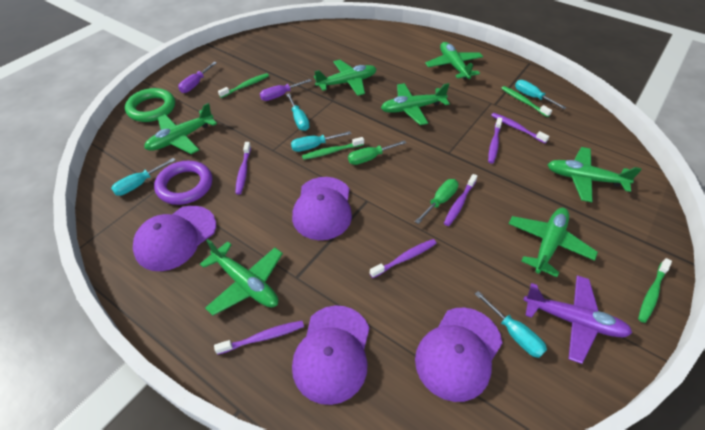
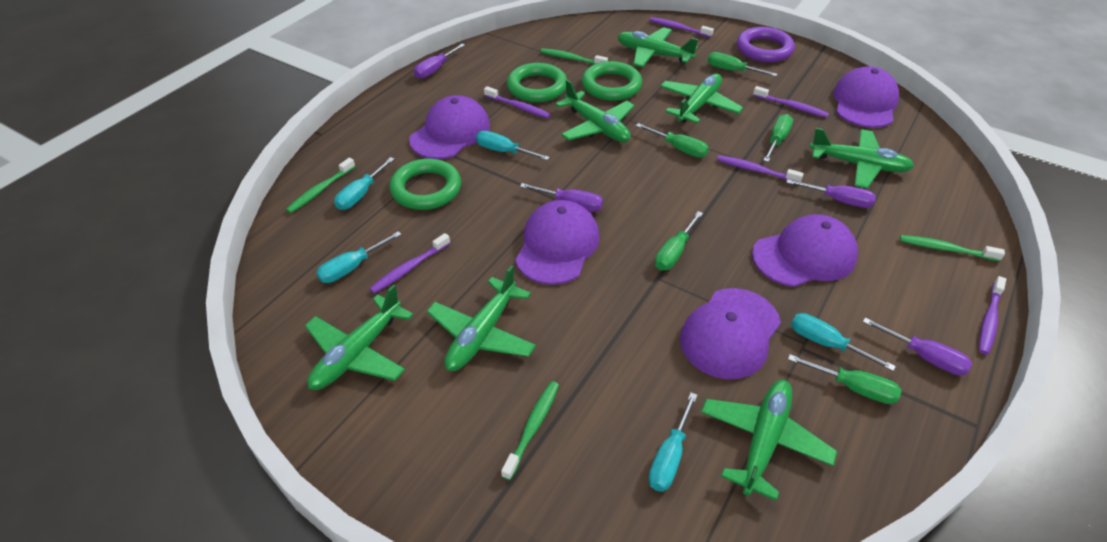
green ring: [125,88,175,122] = 1 -> [390,159,461,210] [507,63,567,102] [582,61,642,101] = 3
green screwdriver: [348,140,406,165] [415,179,459,224] = 2 -> [636,123,709,158] [655,211,703,270] [708,52,777,77] [763,114,793,162] [788,354,901,404] = 5
purple cap: [133,206,216,271] [292,177,352,240] [292,306,369,405] [415,307,502,402] = 4 -> [409,95,490,159] [515,200,600,285] [680,288,781,379] [752,214,858,287] [833,66,899,128] = 5
purple plane: [523,276,632,364] = 1 -> none = 0
purple screwdriver: [178,62,217,93] [260,79,312,101] = 2 -> [414,44,465,79] [520,183,603,212] [786,179,876,208] [863,318,972,376] = 4

